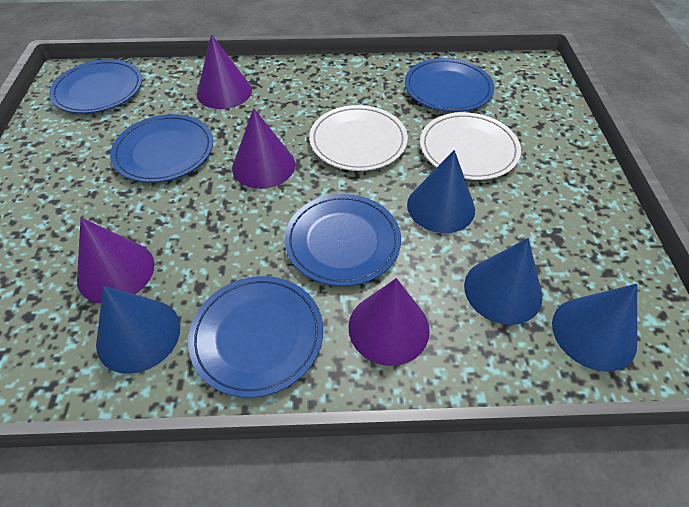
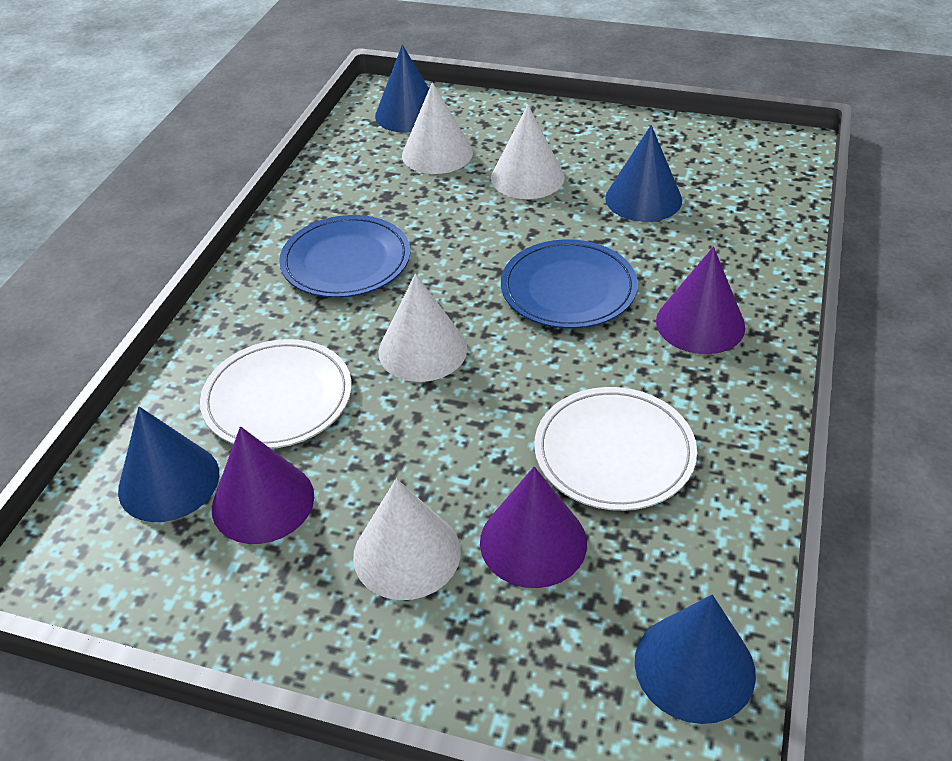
blue plate: [49,59,142,113] [110,114,213,183] [188,276,323,397] [284,194,401,286] [405,58,494,112] = 5 -> [279,215,410,298] [501,239,638,329] = 2
purple cone: [77,218,155,303] [197,34,252,109] [232,108,295,189] [348,278,430,366] = 4 -> [212,426,314,544] [480,466,587,588] [656,247,745,354] = 3
white cone: none = 0 -> [353,479,461,600] [378,274,467,382] [402,82,473,174] [491,105,565,199] = 4

